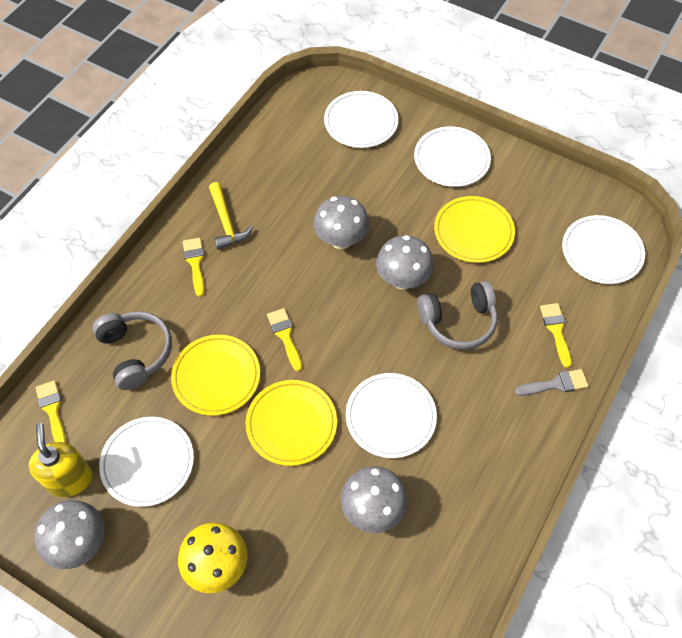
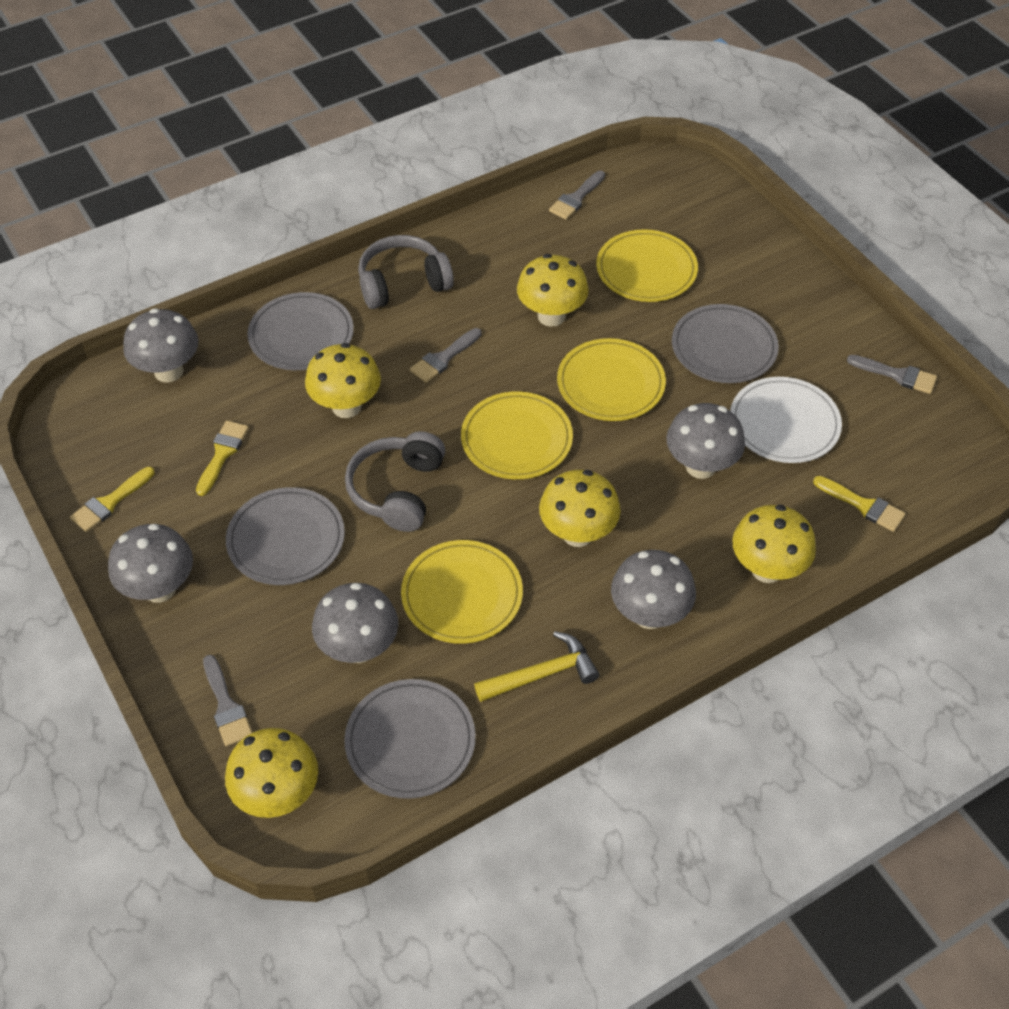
grey brush: [515,369,588,396] = 1 -> [203,655,252,747] [410,328,482,383] [549,171,605,220] [847,355,937,394] = 4
grey mushroom: [34,500,105,569] [313,196,369,249] [341,466,408,533] [376,235,434,290] = 4 -> [108,524,193,603] [123,308,198,383] [312,583,398,663] [611,550,696,629] [666,403,745,479] = 5
grey plate: none = 0 -> [226,487,345,585] [247,292,354,370] [344,679,476,799] [672,304,779,383] = 4
white plate: [99,417,194,507] [324,91,398,148] [346,373,437,458] [414,126,491,187] [562,215,645,284] = 5 -> [730,377,842,463] = 1
yellow brush: [36,380,67,443] [183,238,205,297] [267,308,302,371] [540,303,572,368] = 4 -> [70,467,155,532] [196,421,249,496] [813,476,906,532] = 3
yellow mushroom: [178,522,247,593] = 1 -> [225,728,318,818] [305,343,381,418] [517,254,589,327] [539,470,621,547] [732,505,816,583] = 5
yellow plate: [171,335,260,416] [246,380,337,466] [434,196,515,263] = 3 -> [401,540,523,644] [461,391,573,479] [557,338,666,421] [596,229,698,302] = 4
yellow soap dispenser: [29,423,93,497] = 1 -> none = 0

